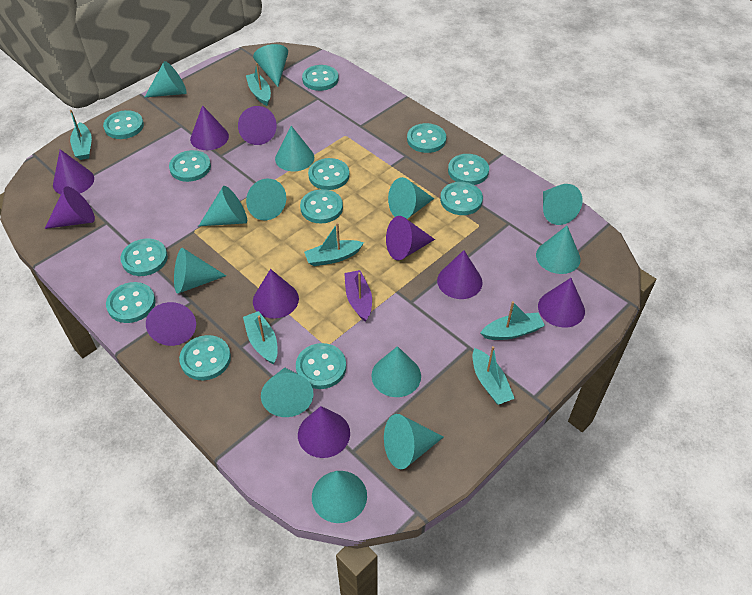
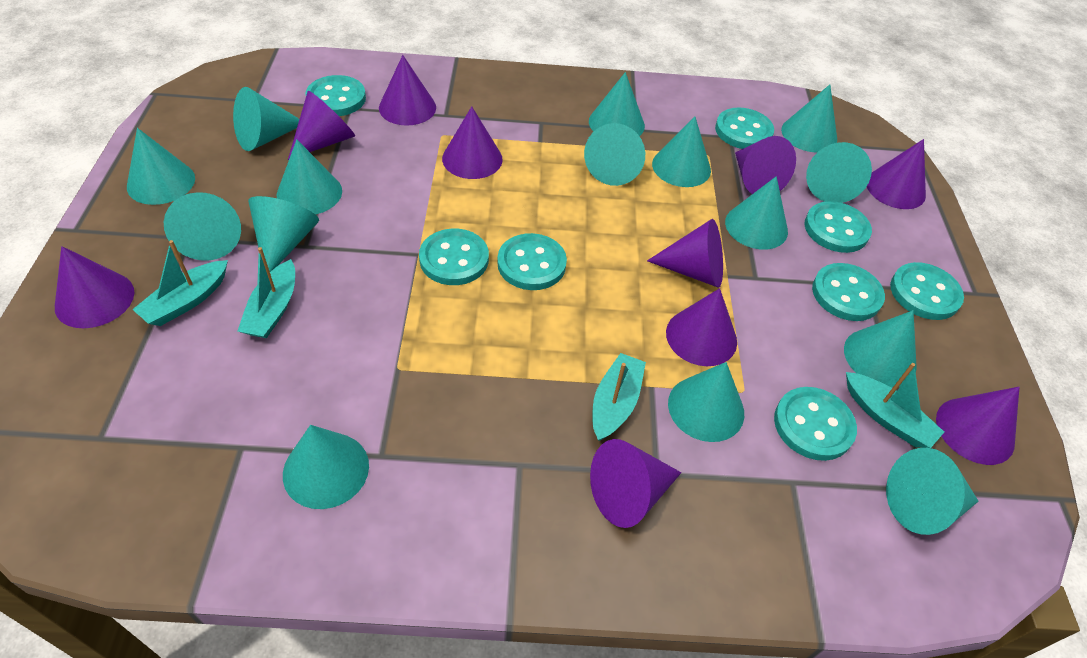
purple boat: [344,270,372,321] = 1 -> none = 0
turquoise boat: [70,110,92,160] [243,311,278,364] [246,63,271,106] [304,223,364,266] [473,346,515,405] [480,301,545,340] = 6 -> [132,240,228,326] [237,247,295,338] [592,353,646,441] [846,363,944,448] = 4
turquoise button: [103,110,144,139] [106,282,156,323] [121,239,168,276] [169,150,211,182] [179,335,231,380] [296,343,346,389] [300,189,343,223] [302,65,339,91] [308,158,350,190] [407,123,446,153] [440,182,483,215] [448,154,489,185] = 12 -> [305,75,366,116] [419,229,489,285] [497,233,567,290] [715,107,774,149] [774,387,857,461] [805,201,872,253] [812,263,885,321] [890,262,964,320] = 8
turquoise cone: [144,61,187,98] [174,248,226,294] [199,186,247,226] [246,179,286,220] [253,44,288,87] [261,367,314,417] [275,126,314,171] [312,471,367,523] [371,346,421,397] [384,414,444,469] [388,177,434,219] [536,226,580,274] [543,184,582,225] = 13 -> [127,128,195,205] [164,192,241,261] [233,87,299,151] [248,196,319,272] [277,140,342,214] [283,425,369,509] [584,123,645,186] [589,72,645,136] [652,116,711,187] [668,362,744,442] [725,176,788,249] [781,85,837,153] [806,142,872,203] [844,310,917,387] [886,448,978,535] = 15

